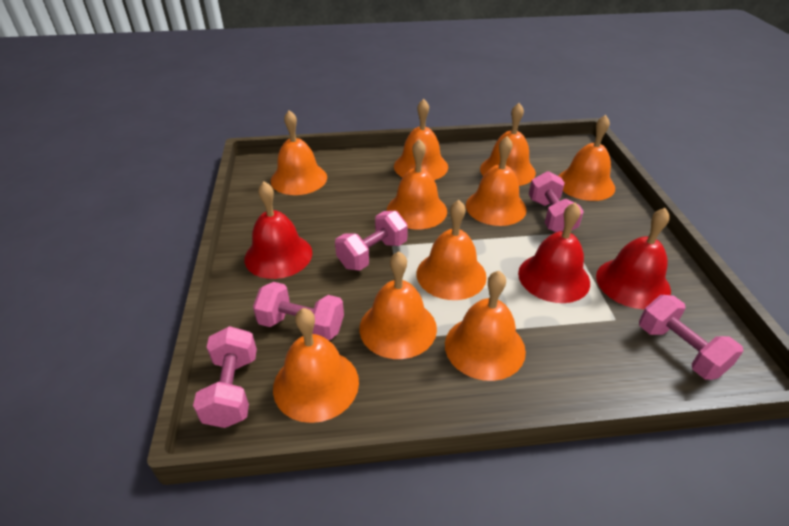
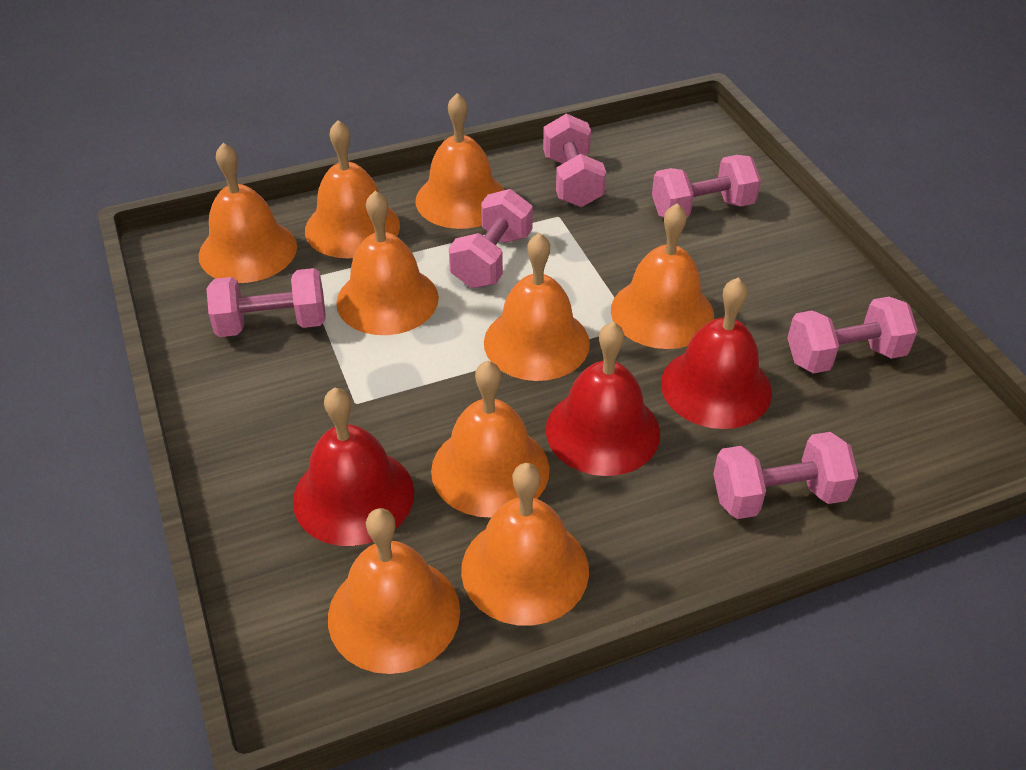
orange bell: [271,110,327,195] [273,308,359,423] [359,251,437,359] [387,139,447,229] [394,99,448,180] [417,200,487,300] [445,271,526,381] [466,136,527,226] [480,103,536,186] [558,115,615,201] = 10 -> [199,143,297,283] [305,120,400,258] [328,508,460,674] [336,191,439,335] [416,93,505,229] [431,361,549,517] [461,463,589,626] [484,233,590,381] [611,203,714,349] = 9
pink dumbbell: [193,326,257,428] [253,282,344,340] [335,211,408,271] [529,171,584,232] [639,295,743,380] = 5 -> [206,268,326,337] [449,189,533,288] [543,113,606,207] [652,155,761,218] [713,432,858,519] [788,297,918,374] = 6

